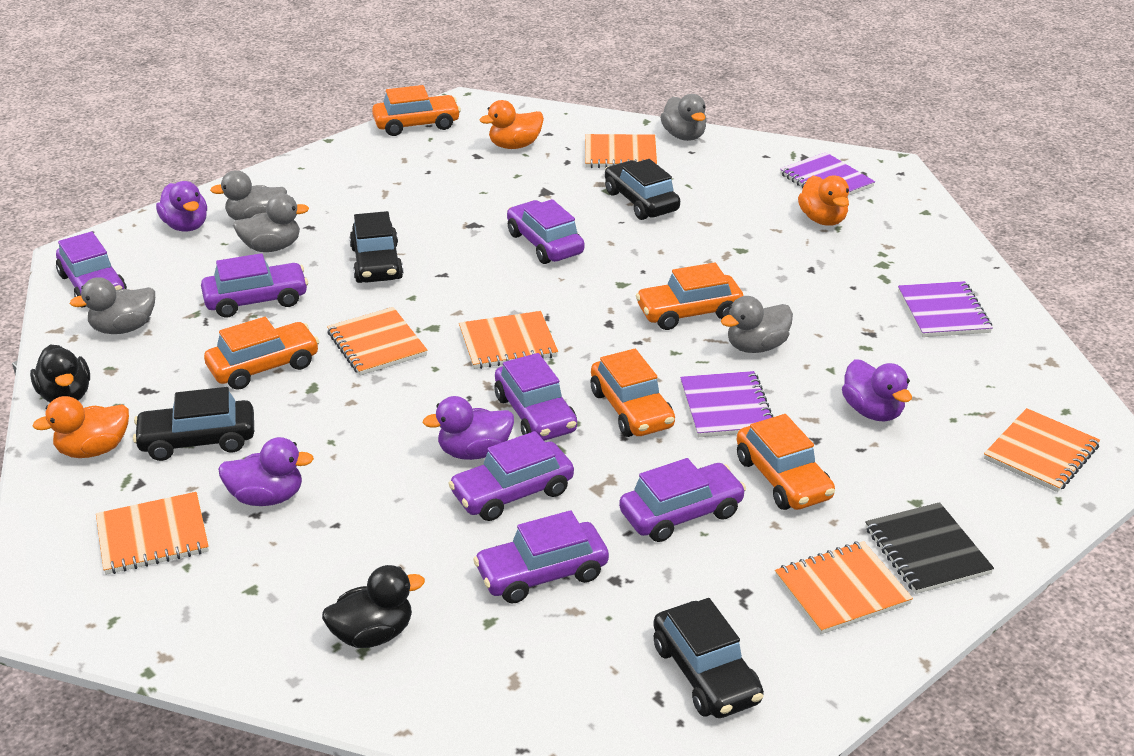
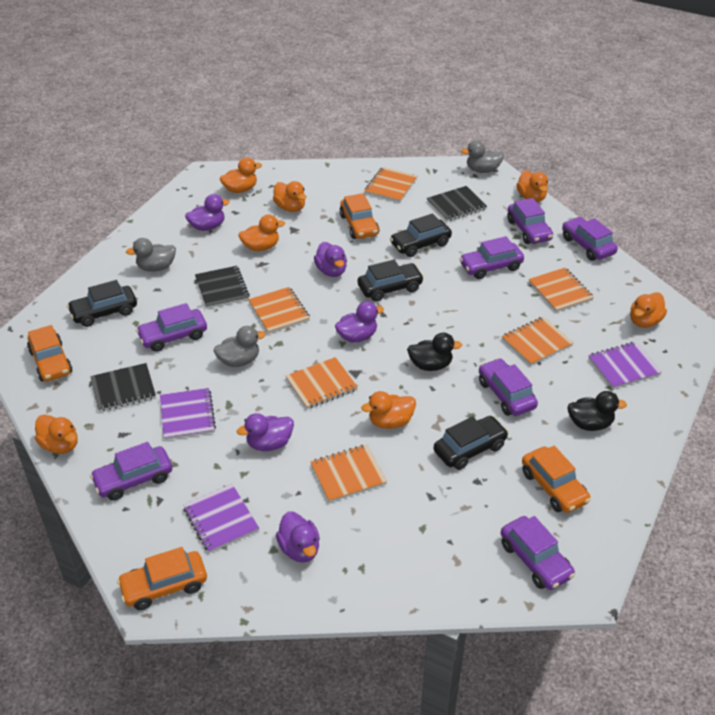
black notebook: [865,502,994,594] = 1 -> [90,363,156,412] [195,266,250,309] [427,186,487,221] = 3
grey duck: [70,277,155,334] [210,170,287,220] [233,194,309,252] [660,94,707,141] [721,296,793,353] = 5 -> [126,238,176,272] [214,326,266,367] [461,141,504,173] = 3
orange car: [204,317,319,390] [372,85,461,136] [591,349,675,437] [635,263,744,330] [737,414,835,510] = 5 -> [27,325,72,382] [117,547,207,610] [340,193,379,239] [522,446,591,513] = 4
orange duck: [32,396,129,458] [479,100,544,149] [798,175,849,226] = 3 -> [35,415,78,454] [220,158,262,193] [238,215,285,251] [273,181,306,212] [361,391,416,429] [516,170,548,202] [630,292,667,328] = 7
purple duck: [156,181,207,232] [218,437,314,506] [423,396,514,460] [842,359,912,422] = 4 -> [185,194,230,231] [237,413,294,451] [276,512,320,563] [314,242,347,277] [335,301,384,343] = 5

